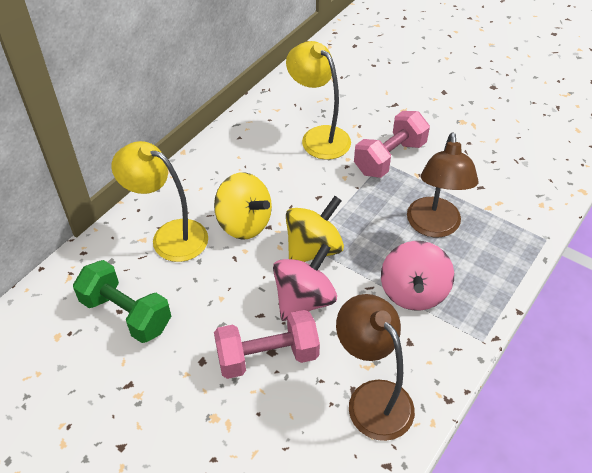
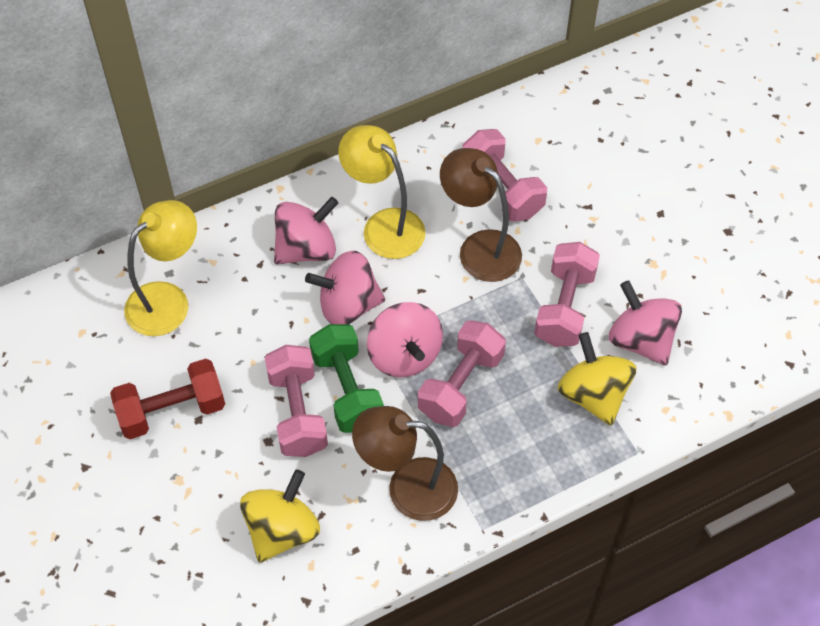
pink dumbbell: [214,310,320,379] [354,111,430,178] = 2 -> [265,345,328,457] [418,320,506,427] [463,129,547,221] [534,242,600,347] = 4
pink spinning top: [273,243,337,321] [381,241,454,311] = 2 -> [274,197,338,265] [305,251,385,324] [367,302,443,377] [609,280,682,366] = 4
red dumbbell: none = 0 -> [110,359,225,439] = 1

